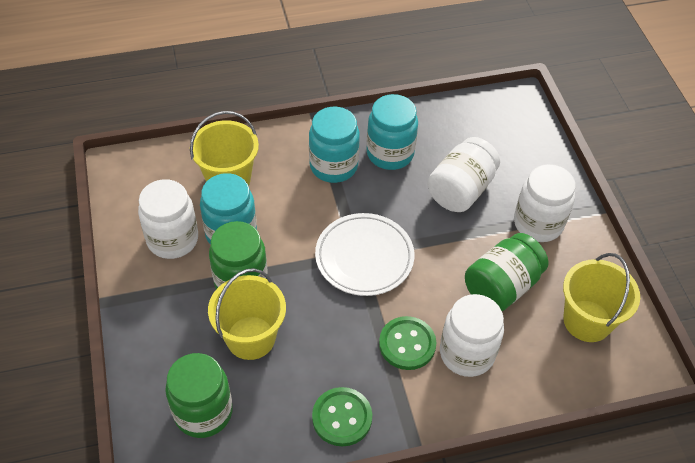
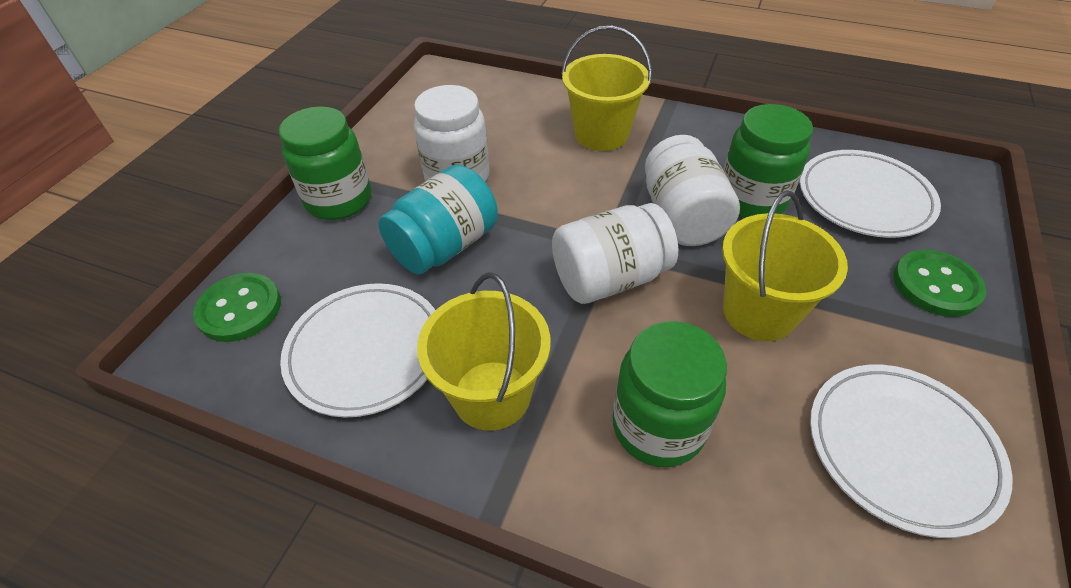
turquoise jar: [200,173,257,245] [309,107,360,183] [366,94,418,170] = 3 -> [378,165,498,275] = 1
white jar: [138,179,198,259] [427,137,500,212] [440,294,504,377] [514,164,576,242] = 4 -> [414,85,490,182] [552,203,678,304] [645,135,740,246] = 3
white plate: [315,213,414,296] = 1 -> [280,283,436,418] [799,150,941,238] [810,365,1013,538] = 3

